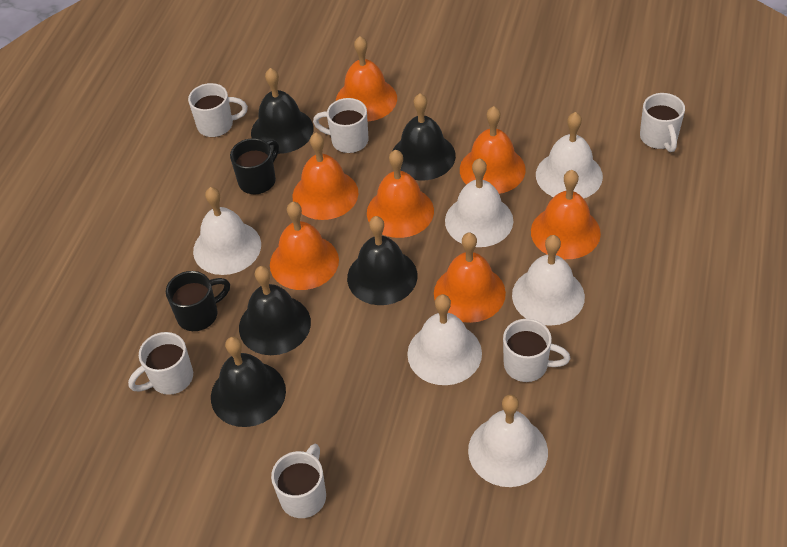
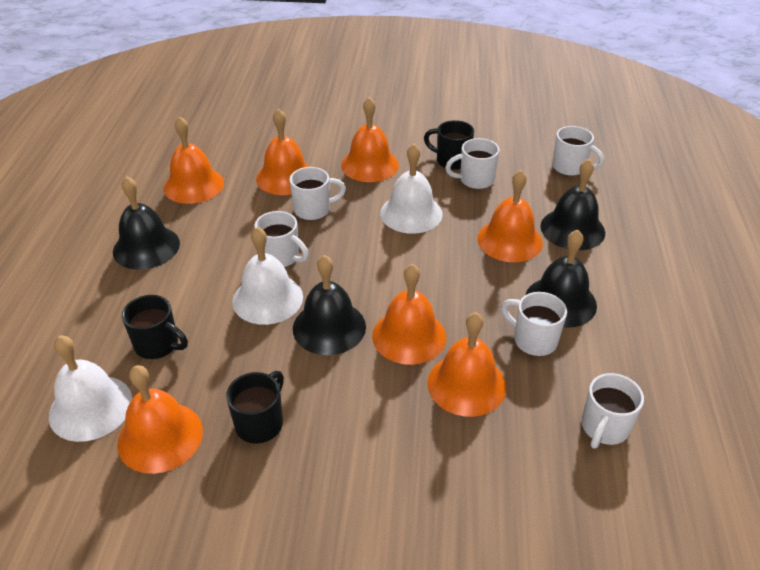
black bell: [211,337,286,427] [239,266,311,355] [251,68,314,154] [347,216,418,305] [392,93,456,181] = 5 -> [113,176,180,270] [293,255,366,355] [526,230,597,328] [540,159,605,250] = 4
black mug: [166,271,230,331] [230,138,279,194] = 2 -> [122,295,188,359] [226,371,284,444] [424,120,474,170] = 3
white bell: [193,187,261,275] [407,294,482,385] [445,158,513,247] [468,394,548,487] [512,235,585,326] [536,112,603,199] = 6 -> [49,335,132,442] [232,227,303,325] [380,144,443,234] = 3

